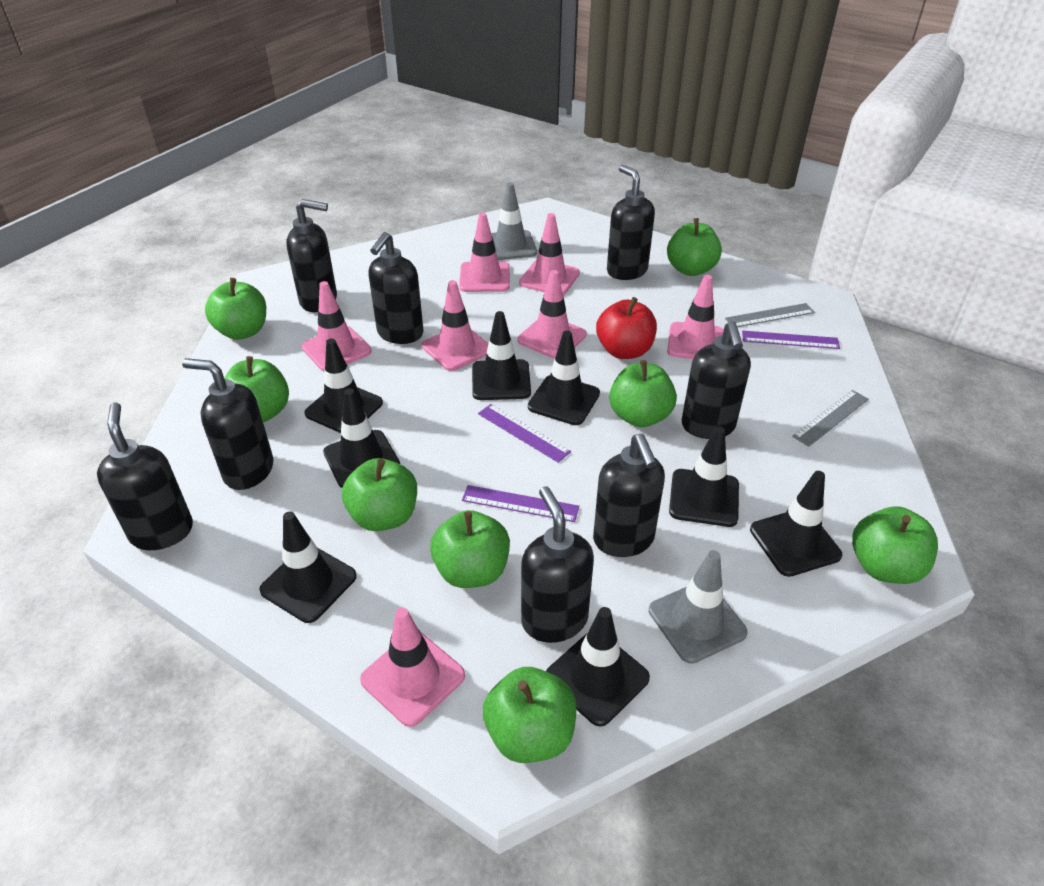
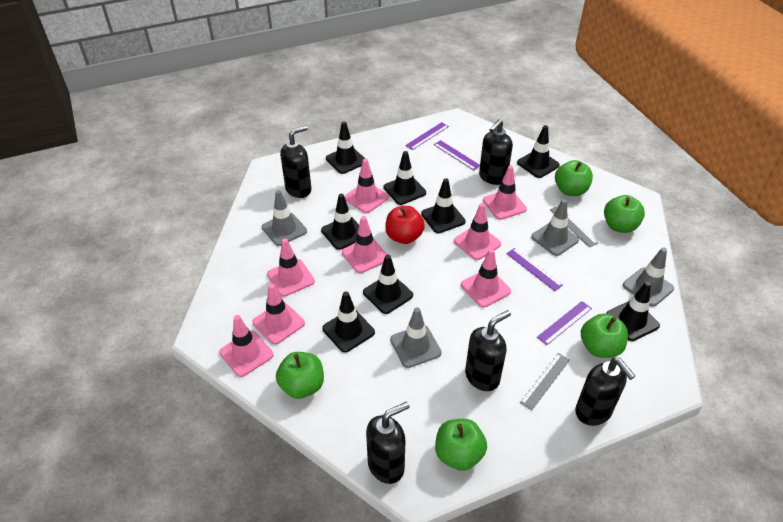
black soap dispenser: [97,403,193,550] [182,358,274,490] [286,199,337,312] [368,232,423,344] [521,486,594,643] [593,434,665,557] [607,165,655,280] [682,321,751,439] = 8 -> [280,125,312,198] [366,402,410,484] [465,310,511,391] [479,119,513,185] [575,357,635,426] = 5
green apple: [205,278,266,340] [224,356,289,422] [342,458,417,531] [430,510,510,588] [483,667,577,763] [609,360,677,427] [667,218,722,276] [852,506,938,584] = 8 -> [276,352,324,399] [435,419,487,471] [555,160,593,196] [581,313,628,358] [604,195,645,233] = 5
grey traffic cone: [491,183,537,260] [649,550,748,664] = 2 -> [262,190,307,246] [390,307,442,368] [531,199,579,256] [623,248,674,307] = 4
pink traffic cone: [301,281,372,372] [360,607,465,727] [422,280,489,371] [459,213,510,292] [518,270,587,359] [519,213,580,295] [667,275,724,359] = 7 -> [219,315,274,377] [252,284,305,344] [267,238,315,297] [342,216,387,273] [345,159,389,213] [454,203,501,260] [461,249,511,308] [483,166,527,220] = 8
purple ruler: [462,485,579,522] [478,404,571,463] [742,331,840,349] = 3 -> [405,122,449,150] [434,140,480,170] [506,248,563,291] [537,301,592,345] = 4

